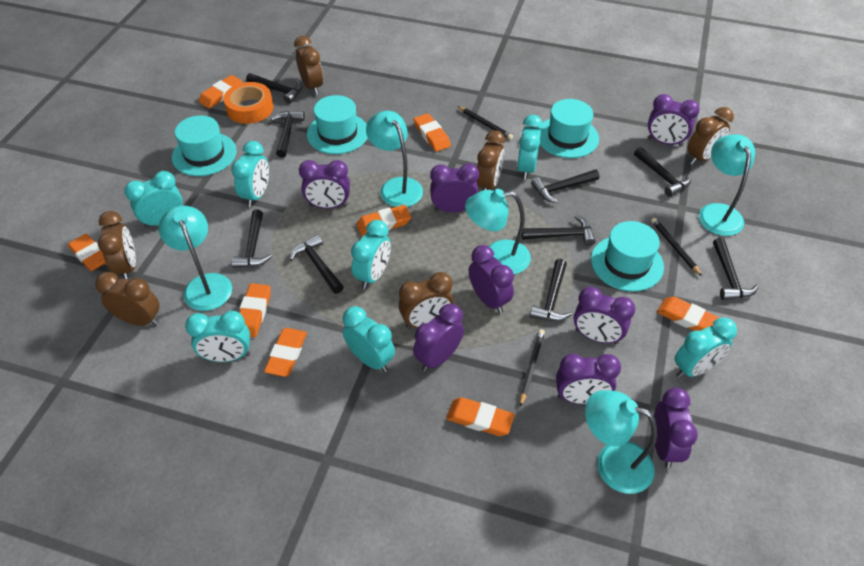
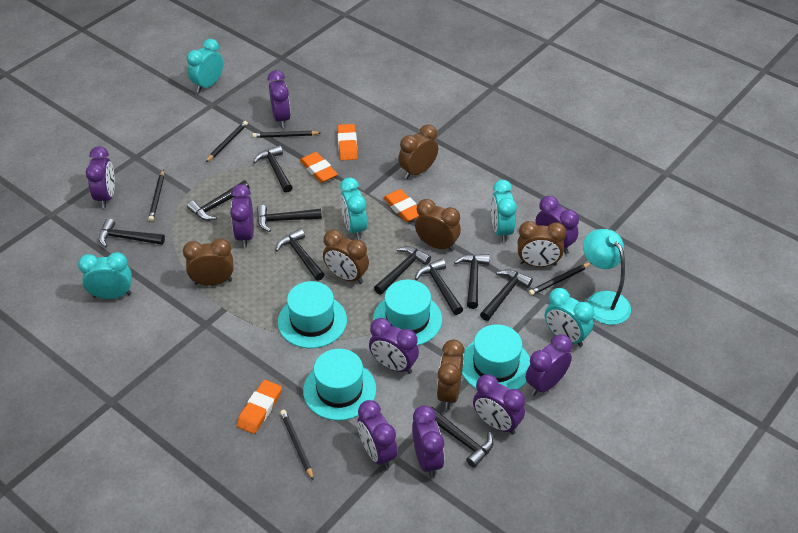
black hammer: [231,210,272,268] [246,73,302,104] [271,111,305,158] [290,234,344,294] [522,215,596,246] [530,259,573,321] [531,169,599,203] [634,147,691,197] [713,238,759,300] = 9 -> [99,218,165,248] [187,180,250,221] [253,145,293,193] [257,205,322,232] [276,228,325,281] [374,246,431,295] [415,258,463,315] [431,407,493,468] [454,254,490,309] [480,269,533,321] = 10
black pencil: [458,106,513,140] [520,329,545,407] [651,218,702,276] = 3 -> [148,170,164,221] [206,121,248,162] [252,131,321,138] [280,410,314,481] [529,263,591,295] = 5
orange eraser: [68,234,106,271] [199,75,242,108] [239,283,271,338] [264,328,307,377] [356,205,411,237] [414,113,451,152] [446,397,515,436] [657,296,720,331] = 8 -> [237,380,282,434] [300,152,338,183] [338,124,358,160] [383,189,419,222] = 4
orange tape: [223,82,273,124] = 1 -> none = 0
purple clock: [299,160,350,209] [413,304,464,372] [430,163,479,213] [469,245,514,314] [556,354,621,404] [573,287,635,344] [648,94,700,147] [654,388,698,468] = 8 -> [86,146,115,208] [230,184,254,248] [268,70,291,128] [357,400,398,469] [369,318,419,374] [412,405,444,478] [473,374,525,434] [526,334,572,396] [536,196,579,254] = 9
turquoise clock: [124,171,183,228] [185,311,250,362] [231,141,269,207] [343,306,395,372] [351,220,391,289] [517,115,543,180] [675,317,737,378] = 7 -> [78,252,132,299] [187,39,223,93] [340,177,367,240] [491,180,517,242] [545,288,594,347] = 5
turquoise lamp: [159,206,232,311] [366,111,423,207] [465,189,531,274] [585,390,657,494] [699,134,755,236] = 5 -> [583,229,631,325] = 1

